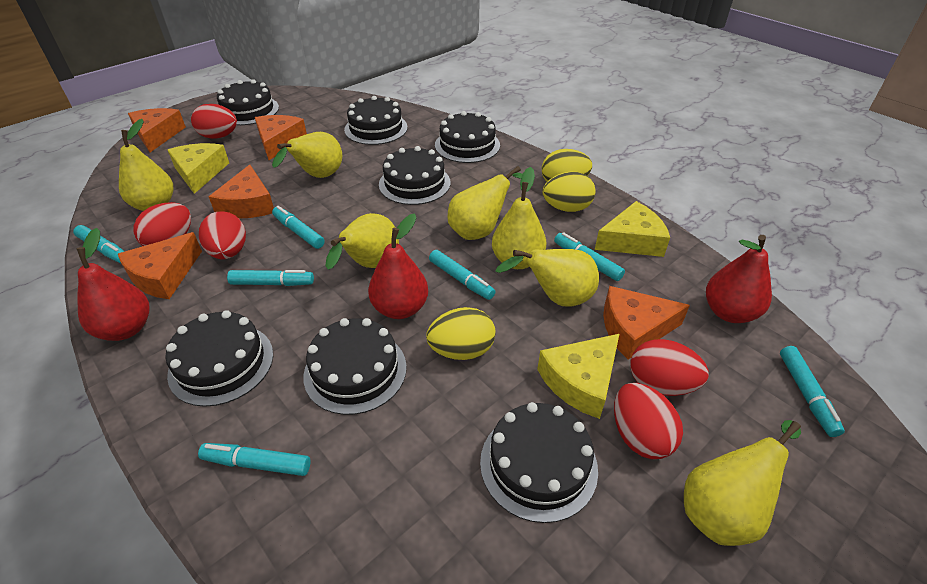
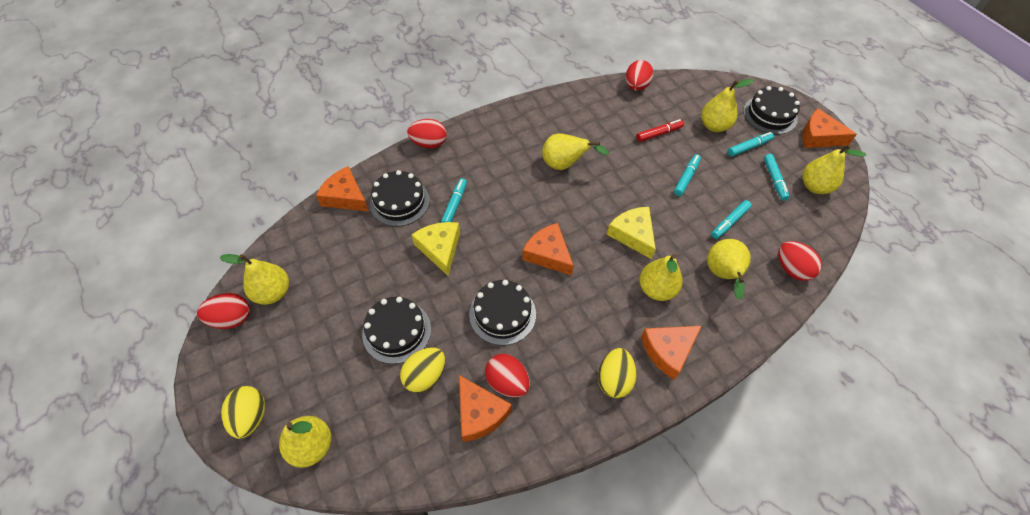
black cake: [165,310,273,407] [217,79,279,125] [303,318,407,415] [344,96,408,145] [379,146,450,205] [435,111,500,163] [480,402,598,523] = 7 -> [362,297,431,364] [370,170,430,226] [469,280,536,345] [743,86,800,135] = 4
red marker: none = 0 -> [636,119,684,142] = 1
red pear: [77,228,150,341] [368,214,428,319] [706,235,772,323] = 3 -> none = 0
turquoise marker: [73,225,125,263] [198,443,310,476] [227,270,314,286] [272,206,325,249] [429,250,495,300] [554,232,625,281] [780,346,845,437] = 7 -> [441,178,467,223] [674,154,701,196] [711,200,752,239] [728,132,774,157] [764,154,790,201] = 5
yellow cheese: [168,143,229,194] [537,334,619,419] [595,201,670,257] = 3 -> [411,222,460,276] [607,207,656,259] = 2

